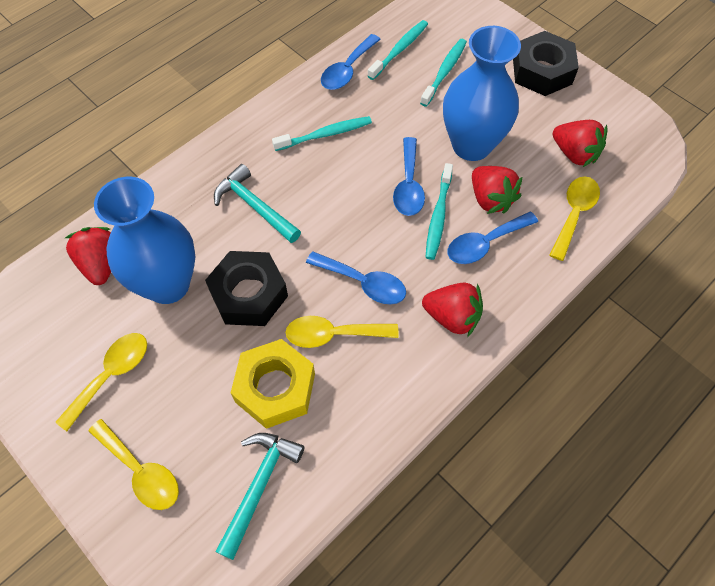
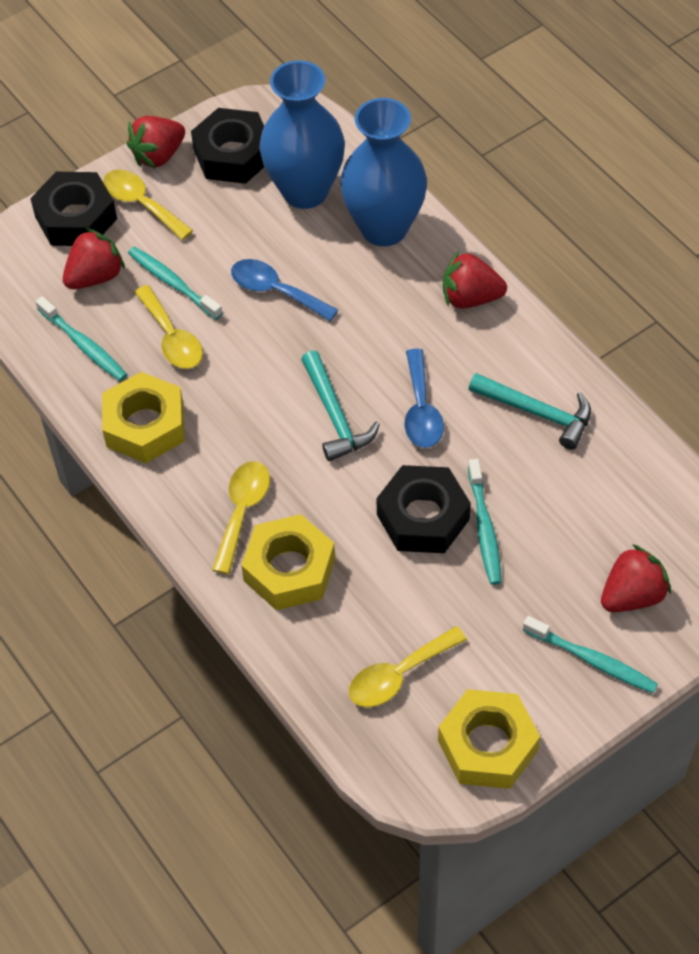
black nut: [205,251,288,326] [513,31,579,96] = 2 -> [30,172,117,246] [191,108,264,184] [376,465,471,553] = 3
blue spoon: [306,252,406,304] [321,34,381,90] [393,137,425,216] [447,212,538,264] = 4 -> [231,259,338,321] [405,349,444,448] = 2
yellow nut: [231,339,315,429] = 1 -> [102,372,185,463] [241,514,335,610] [438,689,540,789] = 3

